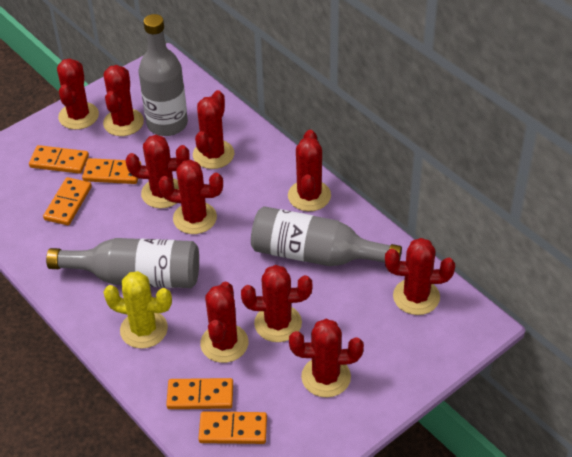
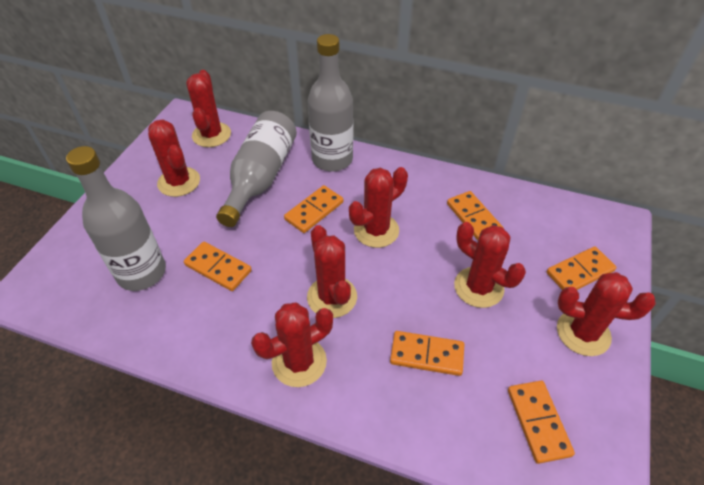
orange domino: [29,145,89,174] [43,177,92,225] [82,158,141,184] [166,378,233,409] [198,411,267,444] = 5 -> [184,242,252,291] [284,185,343,233] [390,331,465,376] [447,191,503,240] [508,381,575,464] [547,246,617,290] = 6
red cactus: [57,58,99,130] [103,65,144,136] [126,135,190,208] [158,160,223,234] [193,90,234,169] [200,282,248,363] [241,265,312,342] [288,130,331,211] [289,319,364,398] [385,238,455,315] = 10 -> [148,120,200,197] [186,70,231,147] [251,303,333,387] [307,225,357,318] [349,167,408,248] [454,222,526,308] [557,272,656,356] = 7
yellow cactus: [103,271,172,349] = 1 -> none = 0

